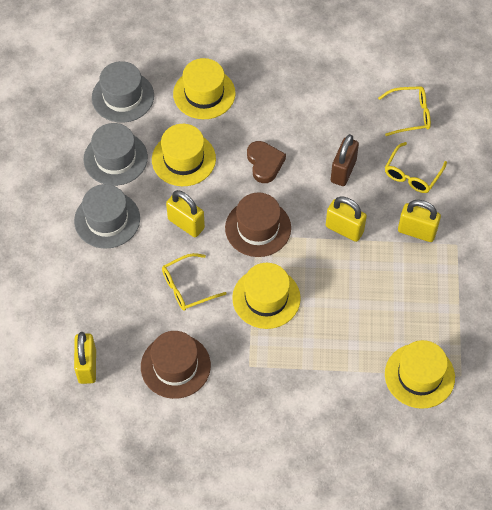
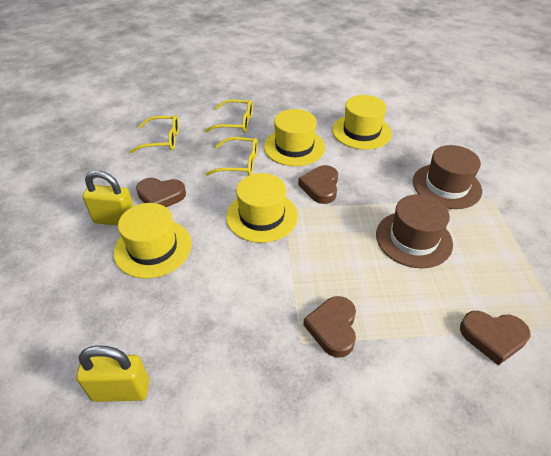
brown heart: [247,141,286,183] = 1 -> [136,178,186,207] [298,165,338,204] [303,296,356,358] [460,311,530,366] = 4
brown padlock: [331,134,359,186] = 1 -> none = 0
grey hat: [74,184,140,249] [83,123,148,186] [92,61,154,123] = 3 -> none = 0
yellow padlock: [74,332,96,384] [166,190,205,237] [326,196,367,242] [398,200,441,242] = 4 -> [76,345,150,402] [82,170,134,226] = 2

